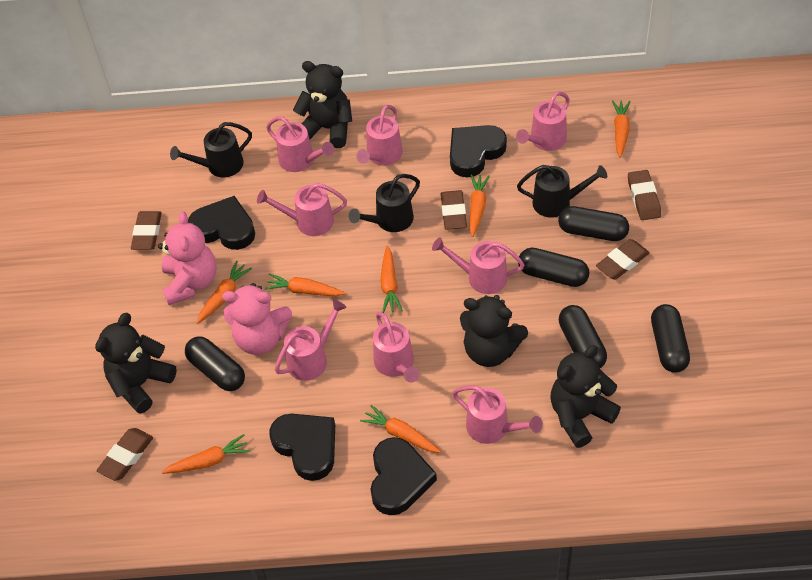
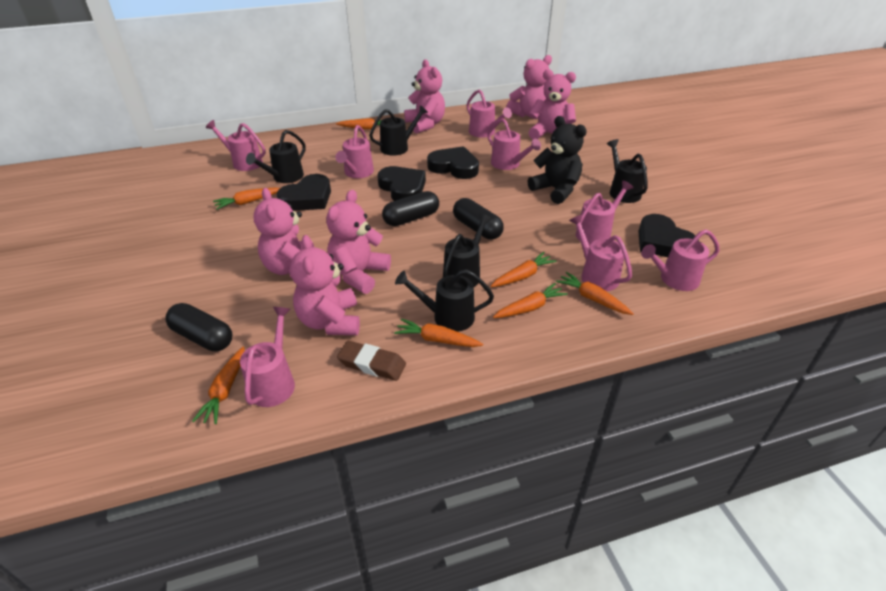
black capsule: [185,336,245,391] [518,247,589,287] [558,206,629,241] [559,305,607,368] [651,304,690,373] = 5 -> [165,303,232,351] [382,191,439,226] [453,198,504,239] = 3
black teddy bear: [95,313,177,414] [293,61,352,148] [460,295,528,367] [550,345,621,448] = 4 -> [528,116,587,204] = 1
black watering can: [170,122,252,177] [349,174,420,232] [517,165,607,218] = 3 -> [246,130,306,183] [369,105,428,156] [395,269,494,332] [443,213,492,287] [607,139,648,203] = 5
brown eraser: [97,428,153,481] [131,211,161,250] [441,190,467,230] [596,239,650,279] [628,170,661,220] = 5 -> [337,341,406,381] = 1
pink teddy bear: [158,211,216,305] [222,283,292,355] = 2 -> [254,188,314,279] [290,235,360,335] [326,190,391,294] [404,59,445,134] [506,55,552,118] [528,69,576,139] = 6

